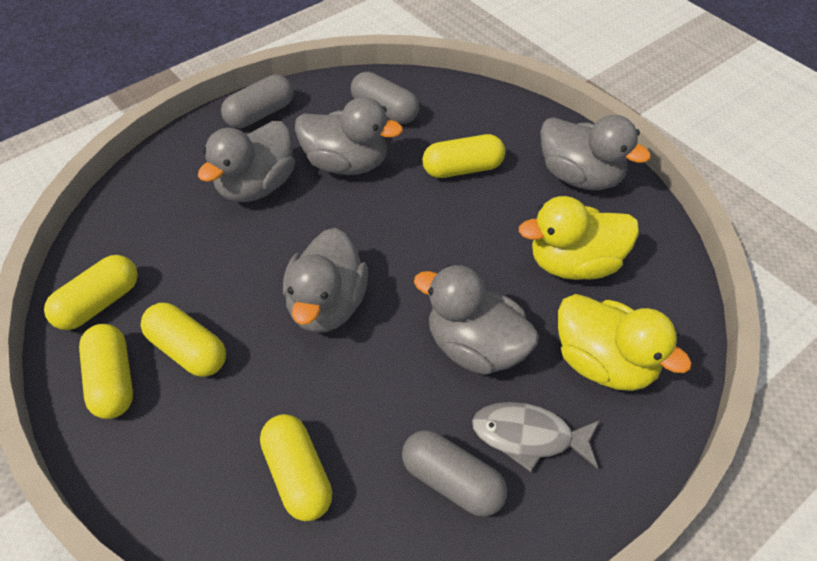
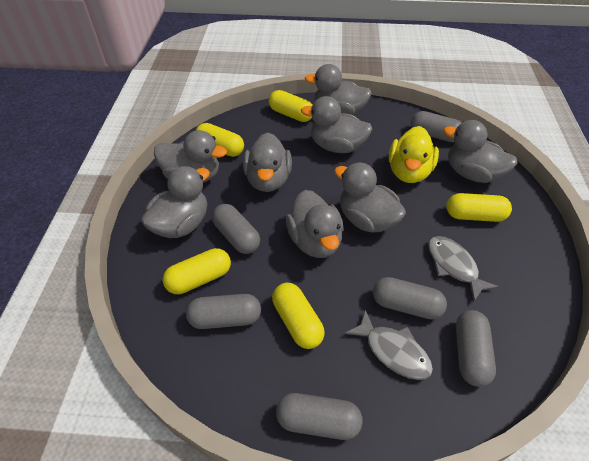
grey capsule: [221,75,294,128] [351,72,419,124] [402,430,507,517] = 3 -> [186,294,261,329] [212,204,260,254] [276,393,363,440] [373,277,447,319] [411,111,462,142] [456,310,496,387] = 6
grey duck: [198,121,295,202] [283,228,368,333] [295,97,403,175] [414,265,539,375] [540,115,651,190] = 5 -> [141,166,210,238] [154,130,227,183] [243,132,292,192] [286,190,344,258] [301,96,373,153] [305,64,372,115] [334,163,406,233] [443,120,518,183] = 8
grey fish: [472,402,600,472] = 1 -> [345,309,433,380] [428,236,499,301] = 2
yellow duck: [519,196,639,280] [558,294,692,391] = 2 -> [389,126,439,183] = 1

